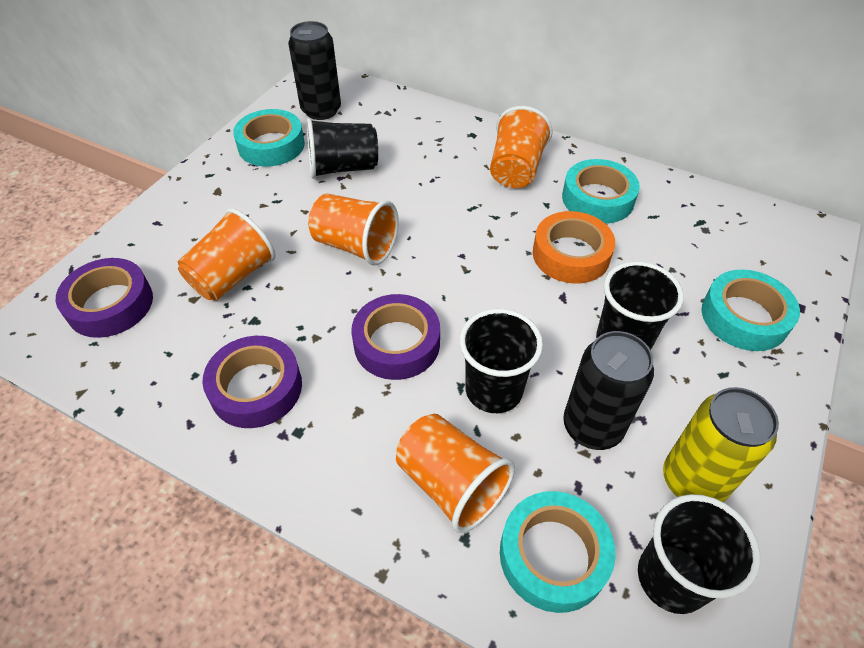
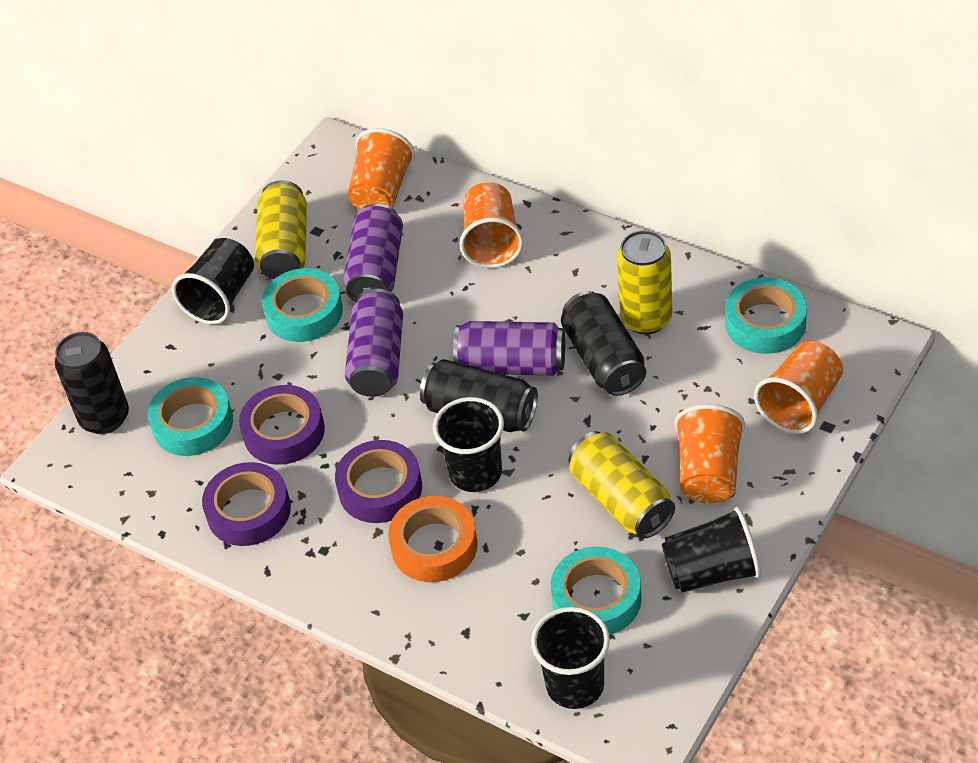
black can: [288,21,341,120] [563,331,654,450] = 2 -> [55,332,129,434] [420,359,538,432] [561,291,646,396] = 3
purple can: none = 0 -> [343,204,403,302] [345,289,403,397] [453,321,565,376] = 3
yellow can: [663,387,779,502] = 1 -> [255,180,307,279] [568,431,675,538] [617,230,672,334] = 3

